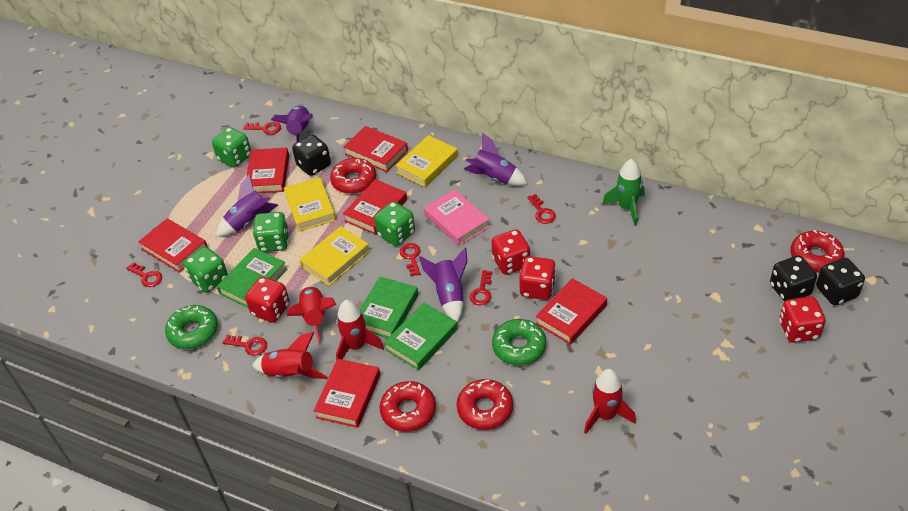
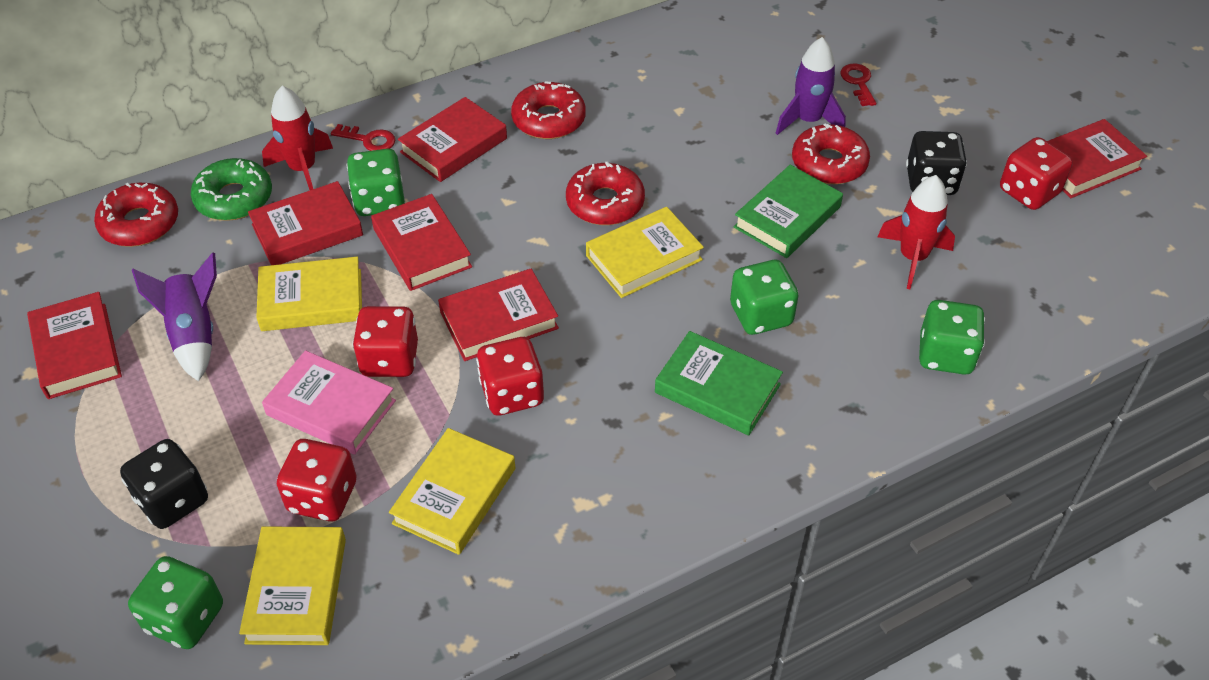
black dice: [292,134,331,176] [770,255,817,301] [816,258,865,305] = 3 -> [120,439,208,529] [906,131,967,195] = 2
green book: [217,248,287,308] [360,276,418,338] [384,302,458,370] = 3 -> [655,331,783,435] [734,165,843,258] = 2
green donut: [165,305,218,349] [492,319,546,365] = 2 -> [191,158,272,221] = 1
green rocket: [602,159,645,226] = 1 -> none = 0
purple rocket: [216,174,278,237] [271,106,313,143] [419,248,468,323] [464,133,528,186] = 4 -> [132,252,217,381] [776,37,846,135] = 2
red key: [126,262,162,287] [222,335,267,356] [243,122,281,135] [400,243,420,276] [469,270,492,305] [527,194,556,224] = 6 -> [331,124,395,151] [841,64,876,106] = 2
red rocket: [252,332,327,379] [287,285,336,345] [336,300,384,360] [584,369,636,434] = 4 -> [262,86,333,190] [878,175,955,289] = 2
yellow book: [284,177,336,231] [300,226,370,286] [395,135,458,187] = 3 -> [239,526,346,645] [256,257,362,331] [389,428,515,555] [586,207,704,298] = 4

